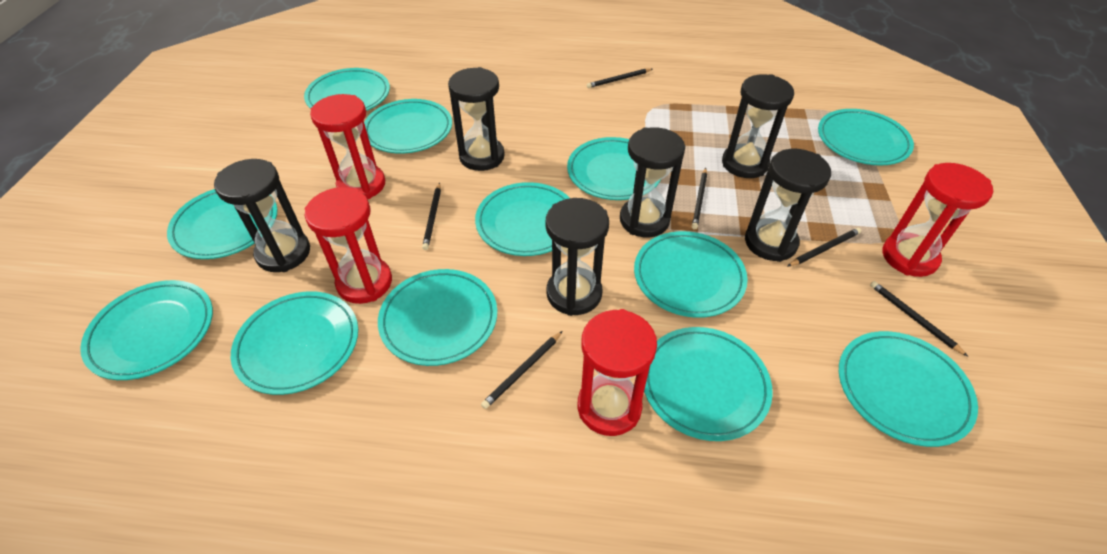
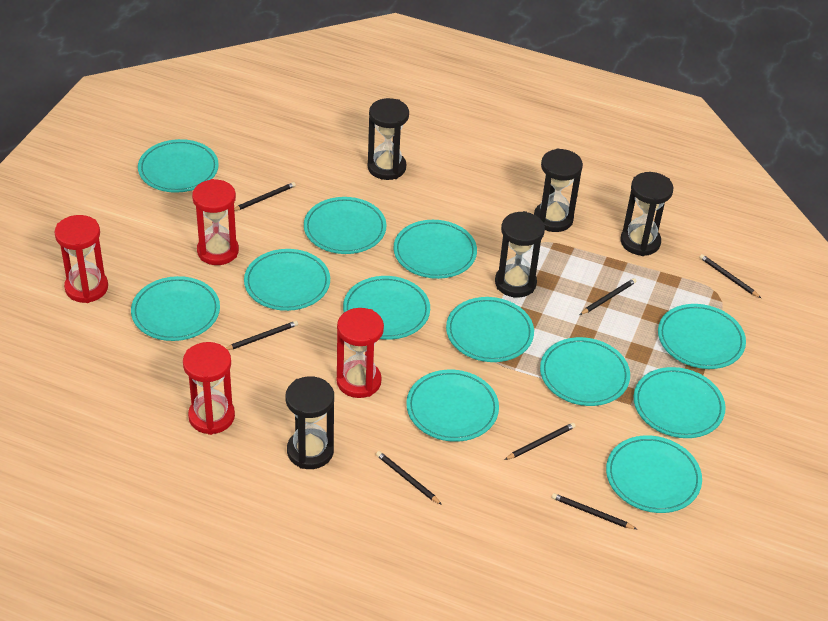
black hourglass: [214,159,310,272] [448,67,505,171] [545,198,609,316] [620,127,685,237] [722,74,794,178] [745,149,831,262] = 6 -> [285,376,334,469] [368,98,409,180] [495,211,545,298] [534,148,583,232] [620,172,673,256] = 5
black pencil: [422,183,441,250] [481,331,563,409] [587,68,652,88] [692,168,707,230] [788,228,861,266] [870,281,968,356] = 6 -> [226,321,298,350] [234,182,296,211] [376,451,442,505] [504,423,576,460] [552,493,637,529] [580,278,636,315] [699,254,761,298] = 7

